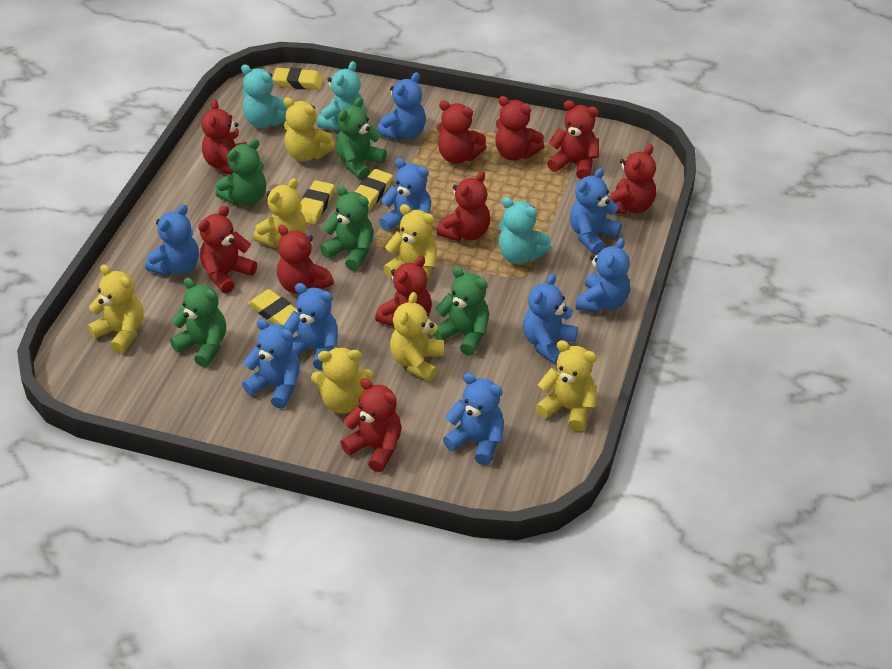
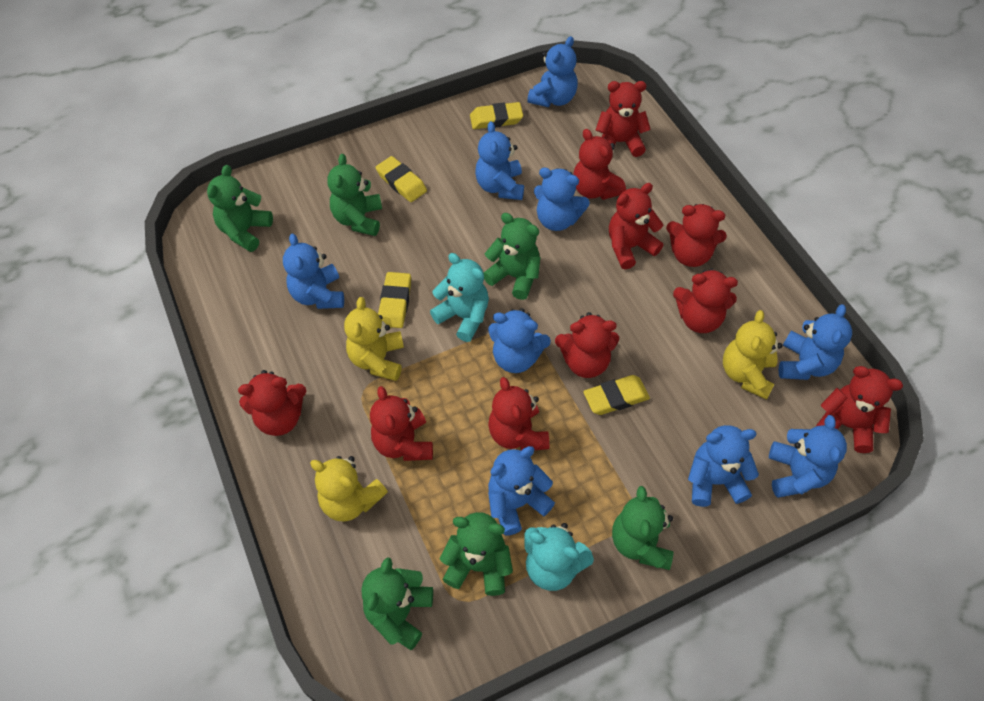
green teddy bear: [170,278,226,367] [215,139,266,206] [320,186,374,271] [336,97,387,180] [434,267,489,356] = 5 -> [207,165,273,252] [327,154,382,236] [361,557,433,650] [439,512,513,596] [484,213,540,300] [612,486,674,570] = 6
turquoise teddy bear: [241,65,288,128] [317,61,365,131] [499,197,551,264] = 3 -> [430,253,489,342] [524,523,594,591] = 2
yellow teddy bear: [88,264,143,354] [253,178,306,248] [283,97,336,162] [311,347,373,414] [383,204,437,282] [390,292,444,382] [535,340,597,431] = 7 -> [310,456,388,522] [344,297,404,381] [723,310,783,400] = 3

